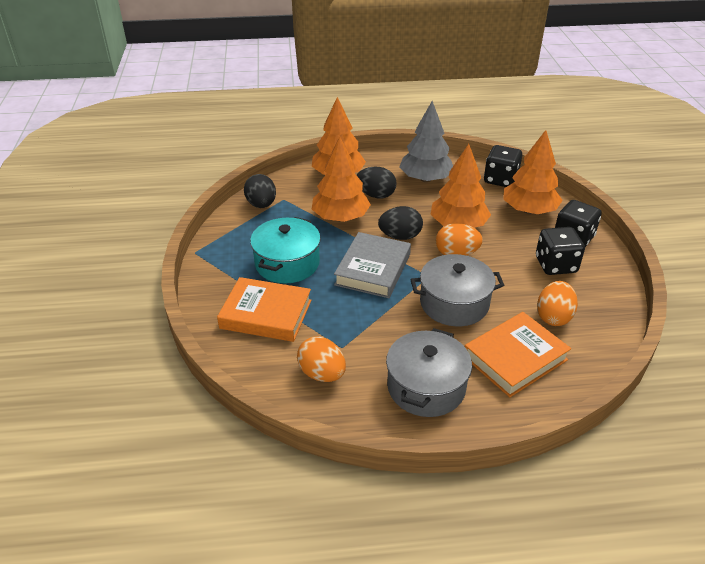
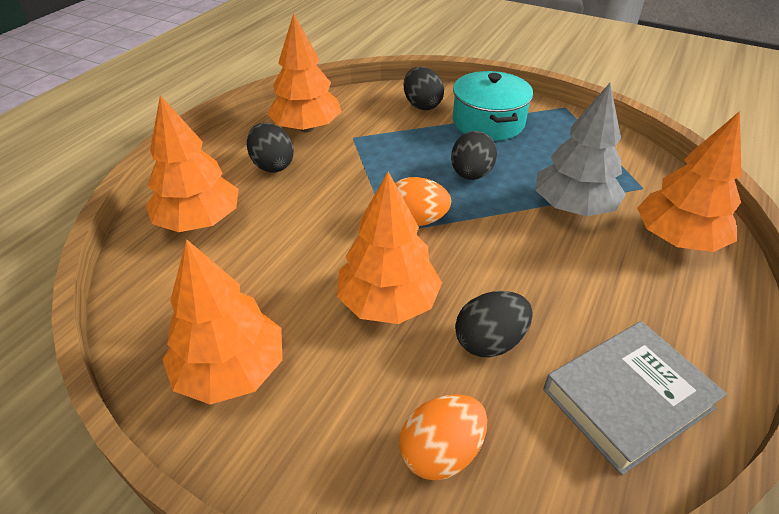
black dice: [484,145,522,187] [536,227,585,275] [555,200,602,247] = 3 -> none = 0
black egg: [244,174,276,208] [357,167,397,198] [378,206,423,240] = 3 -> [247,123,294,173] [403,67,444,110] [451,131,497,180] [455,291,533,357] = 4
grey pot: [386,328,472,417] [410,254,504,326] = 2 -> none = 0
orange book: [217,277,311,342] [465,312,571,397] = 2 -> none = 0
orange egg: [297,336,346,382] [436,223,483,256] [537,281,578,326] = 3 -> [395,177,451,226] [399,394,487,481] = 2
orange tree: [312,97,366,175] [312,137,371,222] [430,144,491,228] [503,130,563,214] = 4 -> [146,95,238,232] [162,239,282,405] [267,13,342,132] [337,172,442,324] [637,111,742,252] = 5

